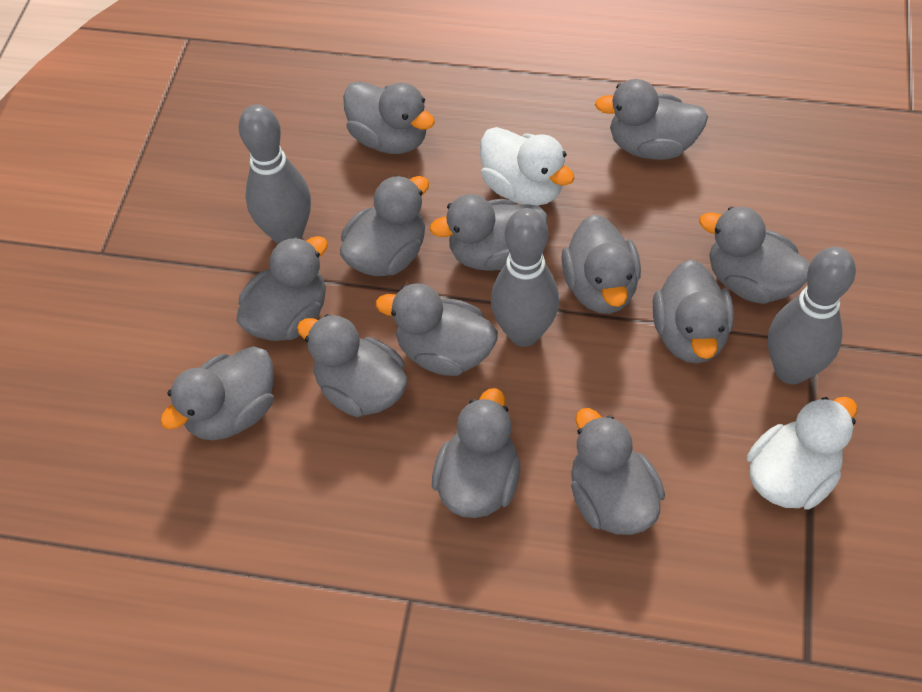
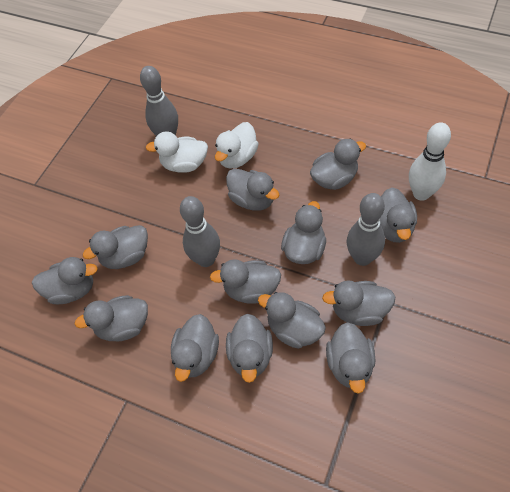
white bowling pin: none = 0 -> [409,122,451,201] = 1

